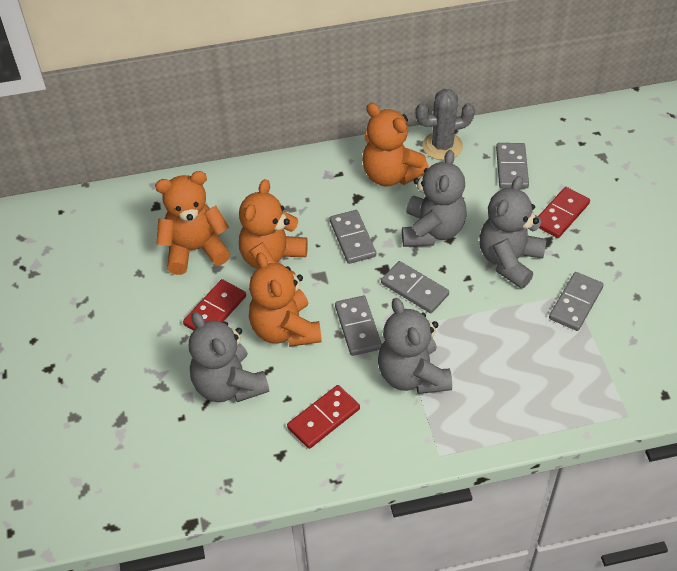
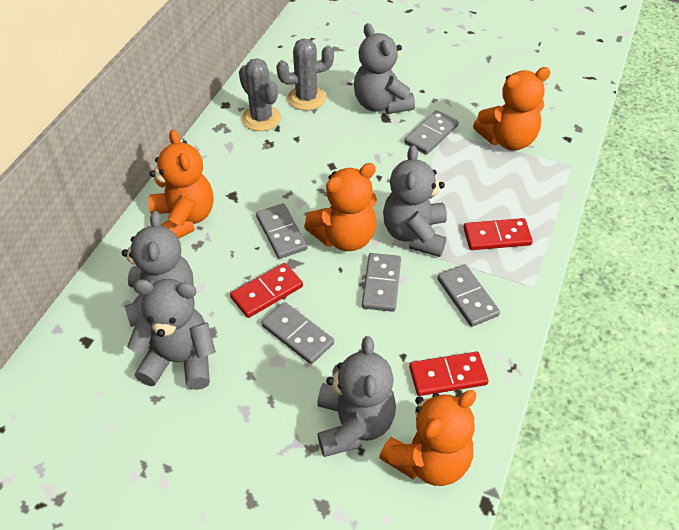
grey cactus: [416,89,475,160] = 1 -> [239,58,281,131] [276,39,334,111] = 2
grey teddy bear: [189,312,269,402] [378,298,452,394] [402,150,466,247] [480,176,547,288] = 4 -> [122,211,194,327] [127,279,216,390] [317,336,396,457] [354,23,415,114] [383,145,447,257] = 5

